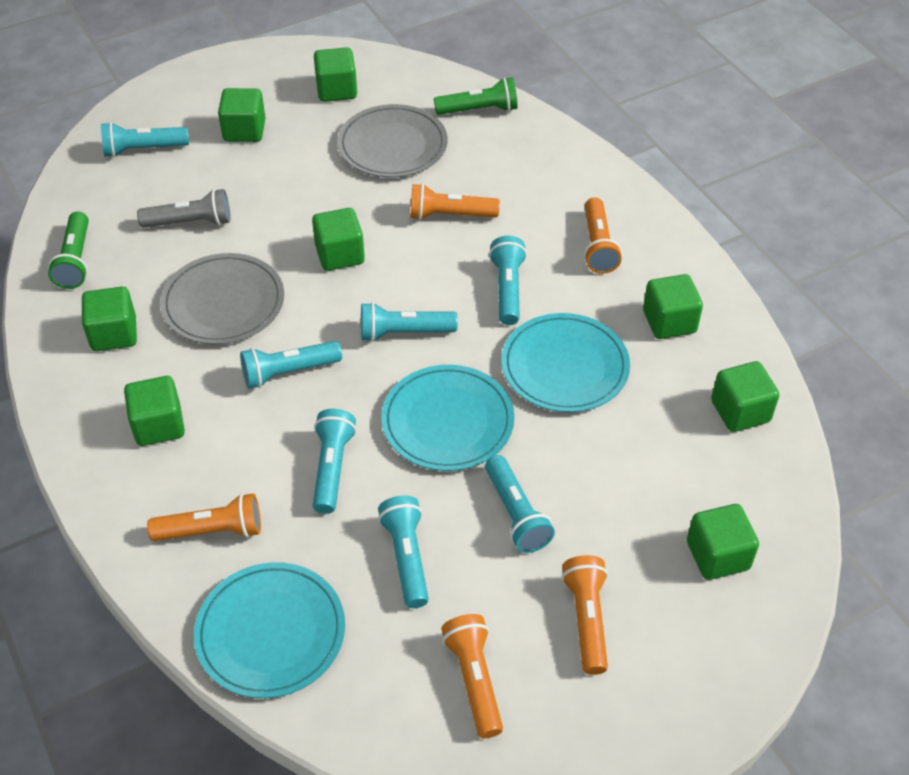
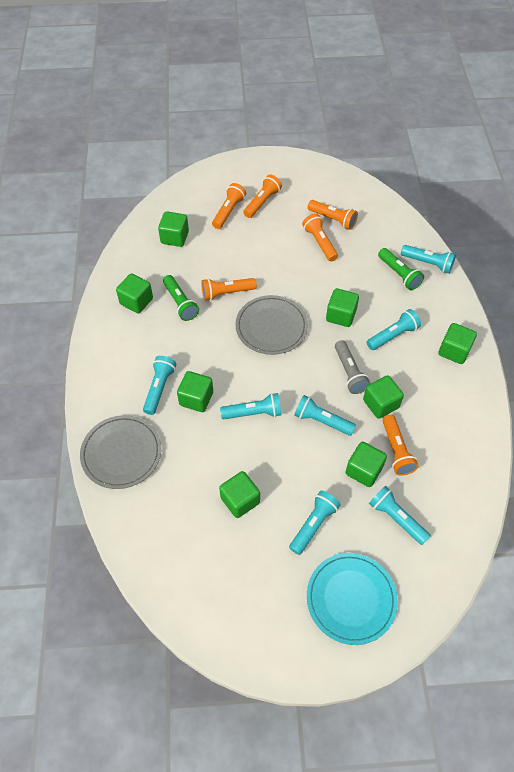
orange flashlight: [147,493,261,541] [410,183,500,220] [441,614,503,738] [562,555,608,675] [584,197,622,274] = 5 -> [201,278,257,301] [212,183,246,229] [243,175,282,218] [302,213,338,262] [308,200,358,230] [383,415,419,475] = 6
turquoise plate: [194,562,345,698] [382,365,514,471] [502,313,630,412] = 3 -> [307,553,398,645] = 1

